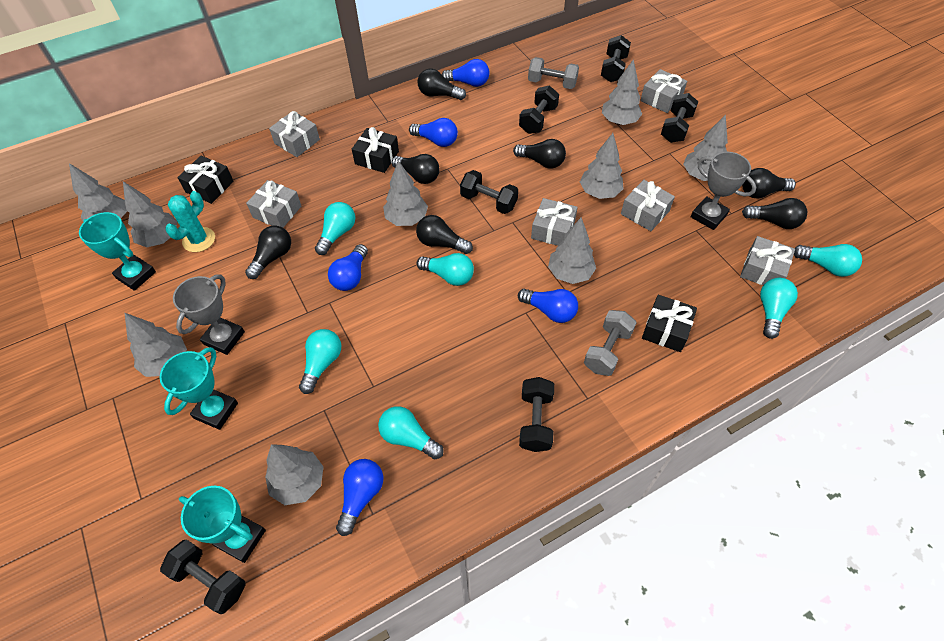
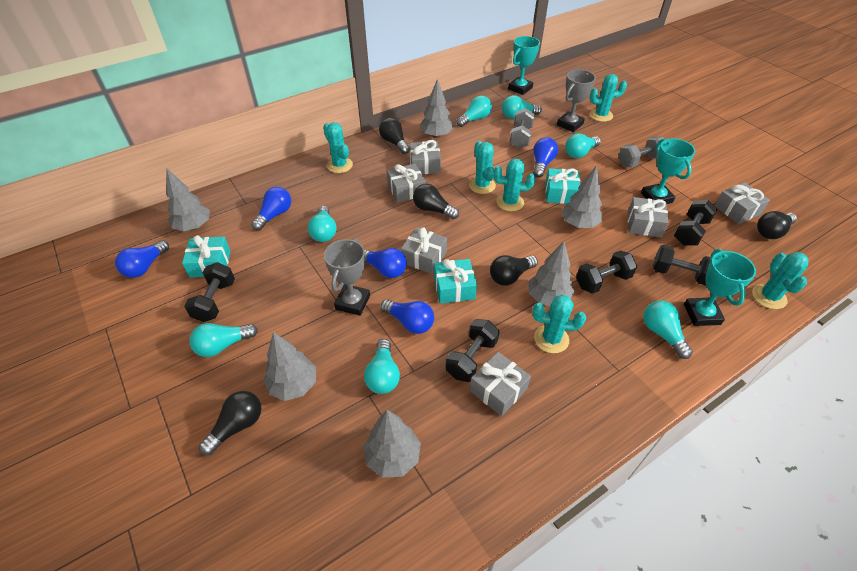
black dumbbell: [160,539,246,614] [460,170,518,214] [519,86,559,134] [519,377,554,452] [601,35,631,82] [661,93,698,143] = 6 -> [184,262,235,322] [445,319,500,382] [576,251,637,294] [653,245,710,286] [674,200,717,245] = 5
black gift: [177,156,234,204] [352,127,399,173] [642,295,697,352] = 3 -> none = 0
black light bulb: [245,226,291,279] [392,154,440,184] [416,215,473,254] [418,69,466,100] [513,139,566,169] [742,168,796,199] [742,198,807,229] = 7 -> [199,391,262,455] [379,117,410,154] [413,184,459,219] [490,255,538,286] [757,211,797,239] = 5
grey tree: [69,163,127,222] [123,181,177,247] [125,313,187,377] [265,444,324,505] [383,160,428,226] [548,217,596,284] [580,133,624,199] [602,59,642,125] [683,115,728,181] = 9 -> [166,169,210,231] [264,332,316,401] [363,410,421,478] [420,79,453,138] [528,241,574,306] [561,165,602,228] = 6
turquoise cactus: [165,191,215,252] = 1 -> [323,122,353,173] [469,141,496,194] [493,158,535,211] [532,295,586,353] [590,74,627,122] [752,252,808,309] = 6
turquoise gift: none = 0 -> [182,235,231,278] [434,259,477,304] [545,168,580,204] = 3
turquoise light bulb: [299,329,341,394] [315,202,355,255] [378,406,444,459] [417,253,474,286] [760,278,798,339] [794,244,862,277] = 6 -> [189,323,258,357] [308,206,336,242] [364,339,400,394] [456,95,492,127] [502,95,542,119] [565,133,601,158] [643,301,693,359] = 7

